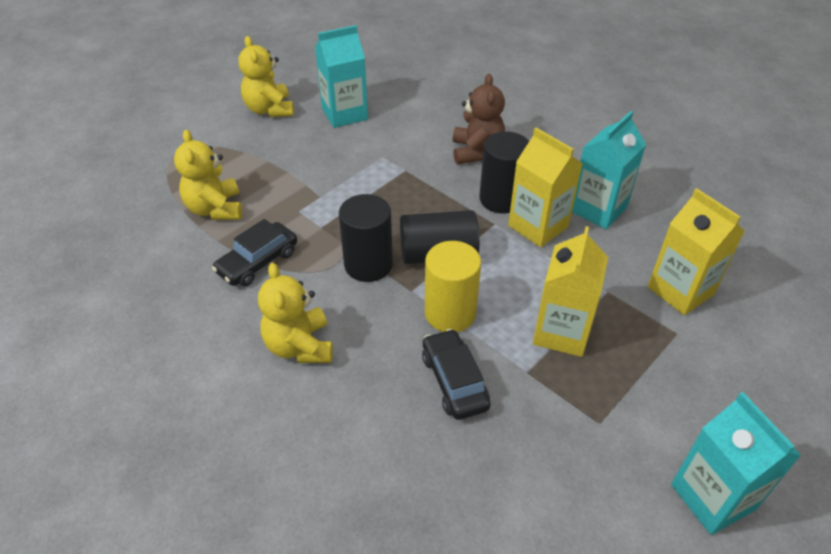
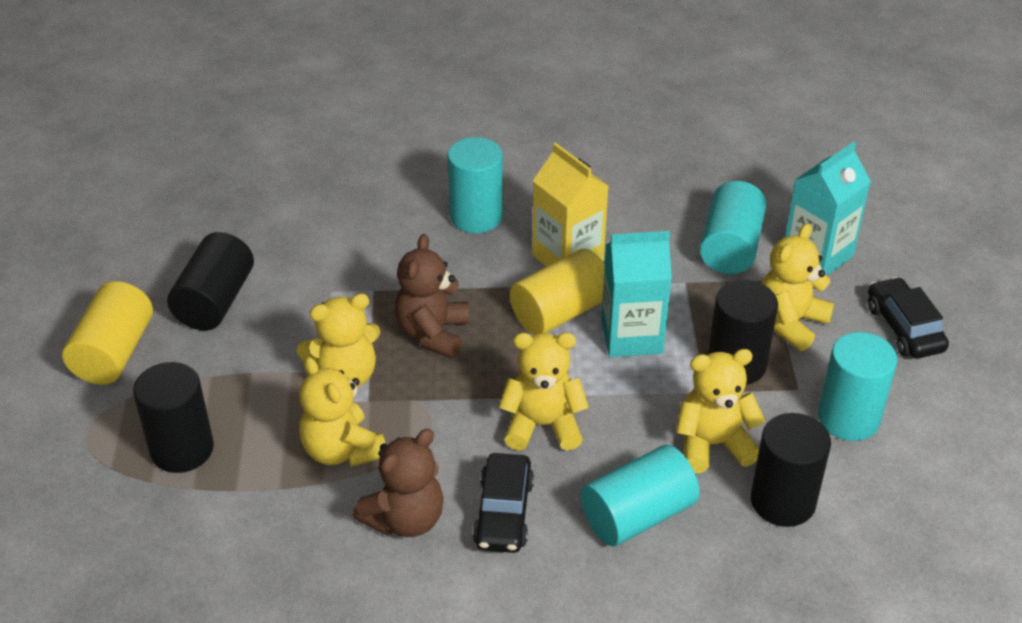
black cylinder: [339,194,393,282] [400,210,480,264] [479,132,529,213] = 3 -> [133,362,214,473] [167,232,254,330] [708,280,778,385] [751,413,831,527] = 4
brown teddy bear: [453,74,505,164] = 1 -> [353,429,444,537] [395,234,469,358] = 2
turquoise carton: [315,25,368,128] [572,111,646,229] [671,392,801,535] = 3 -> [601,231,672,357] [785,142,871,276] = 2
turquoise cylinder: none = 0 -> [447,137,503,233] [580,445,699,546] [700,181,766,274] [818,332,897,441] = 4
yellow carton: [508,128,582,247] [533,226,608,357] [648,188,745,315] = 3 -> [532,143,608,267] = 1
yellow cylinder: [425,241,481,332] = 1 -> [62,281,153,385] [510,249,605,335] = 2
yellow teddy bear: [174,129,242,220] [238,36,294,117] [258,263,333,363] = 3 -> [296,293,381,388] [299,357,386,467] [499,333,589,451] [676,349,766,473] [761,223,835,351] = 5

